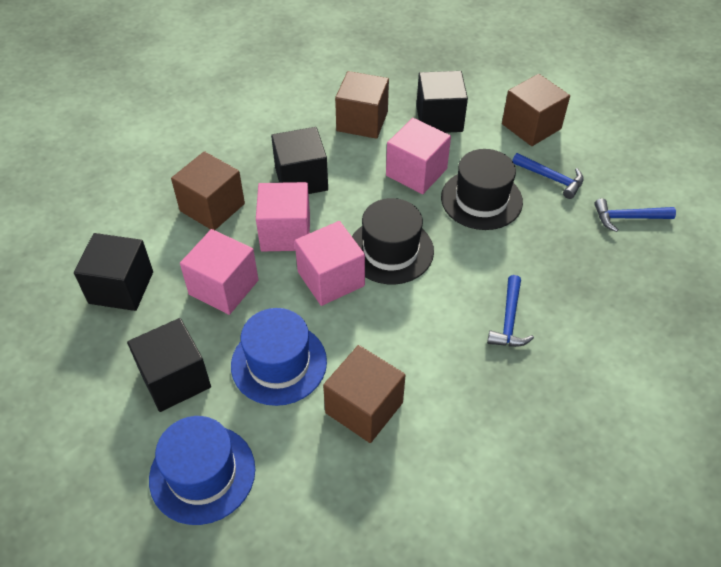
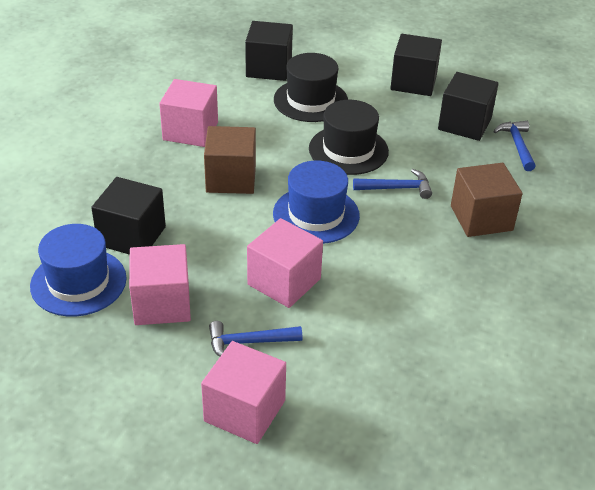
brown cube: [171,151,245,230] [323,345,406,443] [335,71,389,139] [502,74,570,146] = 4 -> [204,126,256,194] [451,163,523,237] = 2

